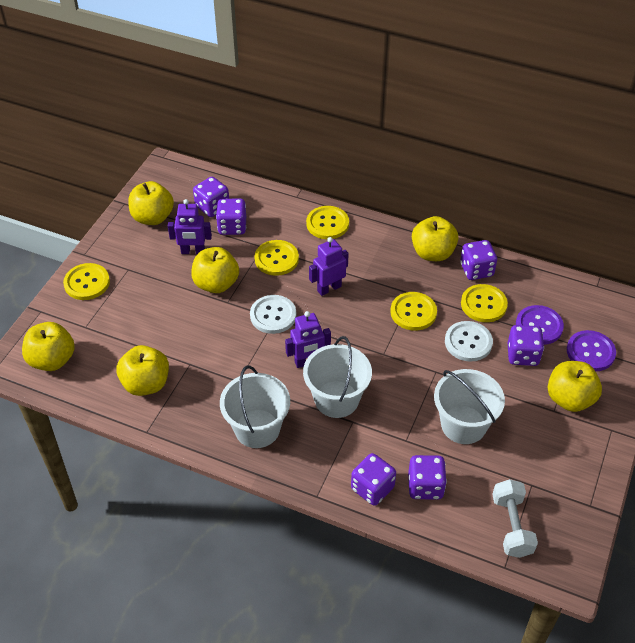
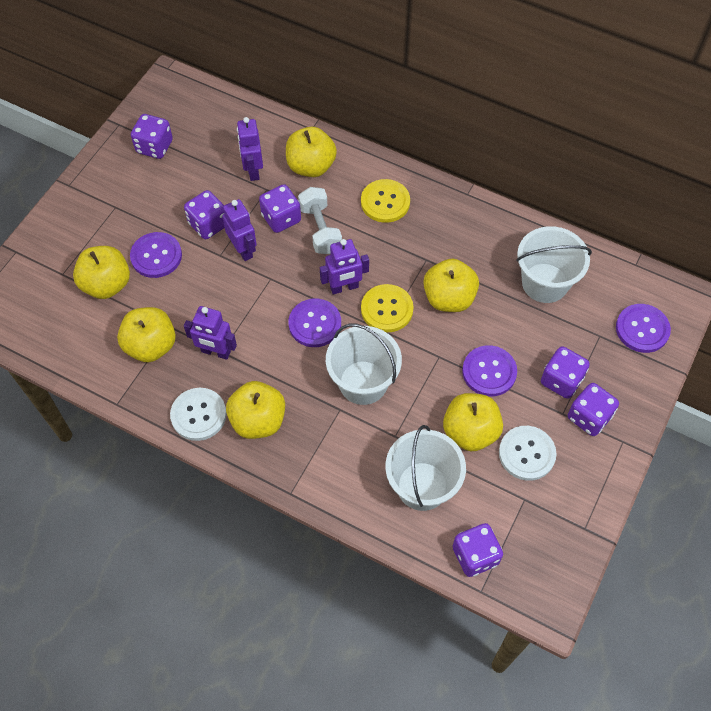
purple button: [516,305,564,345] [567,330,616,371] = 2 -> [130,232,182,278] [289,298,341,347] [462,345,517,396] [616,304,671,353] = 4
purple robot: [168,199,212,254] [285,311,331,368] [309,237,349,296] = 3 -> [184,306,237,360] [222,199,257,261] [237,117,263,181] [320,239,369,294] = 4
yellow button: [63,263,110,300] [254,240,299,276] [306,206,349,239] [390,292,437,331] [461,284,508,322] = 5 -> [361,179,410,223] [361,284,414,332] = 2

